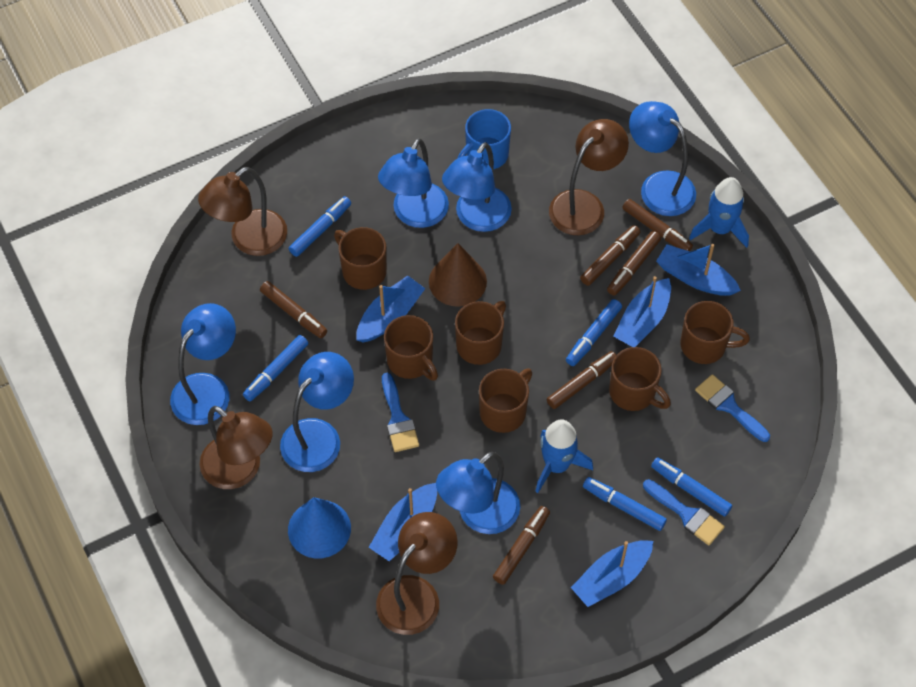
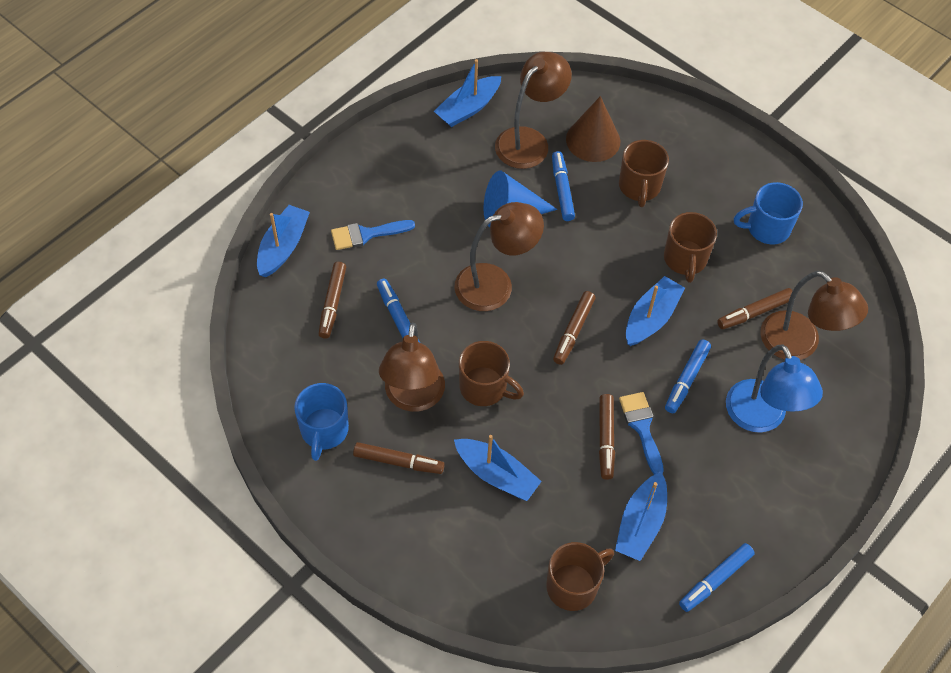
blue brush: [382,373,419,452] [643,479,725,545] [695,374,770,442] = 3 -> [331,220,415,250] [619,392,664,475] = 2
blue lamp: [170,303,236,425] [280,352,354,472] [378,138,449,228] [436,452,520,534] [442,142,512,232] [629,101,696,216] = 6 -> [726,344,823,432] = 1
blue marker: [243,335,308,401] [289,196,351,257] [566,299,622,366] [583,477,667,531] [651,457,732,516] = 5 -> [377,279,420,342] [552,151,575,221] [665,340,711,413] [679,543,755,612] = 4
blue mug: [458,109,511,169] = 1 -> [294,383,349,461] [734,182,803,244] = 2
blue rocket: [535,419,593,493] [689,177,749,248] = 2 -> none = 0
brown marker: [260,281,327,338] [493,506,550,585] [547,351,616,409] [580,225,640,286] [607,231,661,296] [622,199,693,251] = 6 -> [319,262,346,339] [353,442,445,474] [553,291,595,365] [599,394,615,480] [717,288,793,329] = 5
brown mug: [334,227,387,290] [384,315,438,381] [455,301,506,365] [479,368,532,433] [609,347,671,411] [680,301,750,364] = 6 -> [459,341,524,406] [546,542,614,611] [619,140,669,207] [664,212,717,283] = 4

